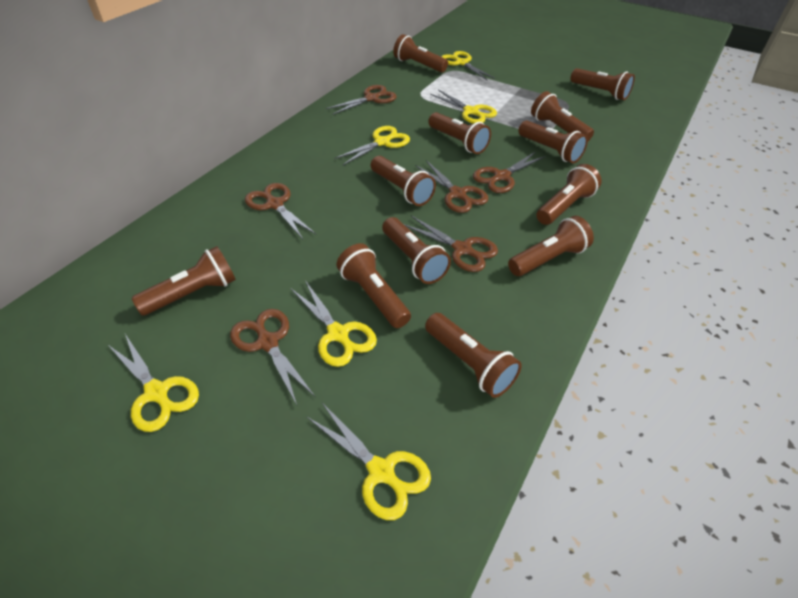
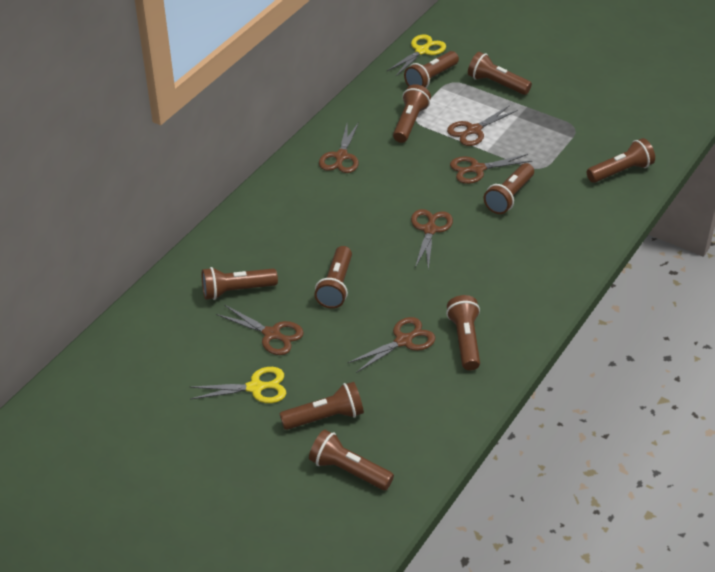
brown flashlight: [132,246,236,316] [336,243,411,328] [371,156,436,206] [382,217,451,284] [393,34,448,73] [425,313,522,398] [428,112,491,154] [508,216,594,276] [518,120,588,163] [531,91,594,141] [536,164,602,225] [570,68,635,100] = 12 -> [202,267,278,300] [279,382,364,430] [309,430,394,490] [314,246,352,309] [393,84,431,143] [404,51,459,88] [446,295,480,370] [468,52,532,95] [484,163,534,214] [587,138,655,183] = 10
yellow scissors: [107,334,199,432] [290,280,377,367] [307,403,431,520] [334,126,410,165] [430,89,497,124] [441,51,495,80] = 6 -> [189,367,286,403] [387,34,446,76] = 2

